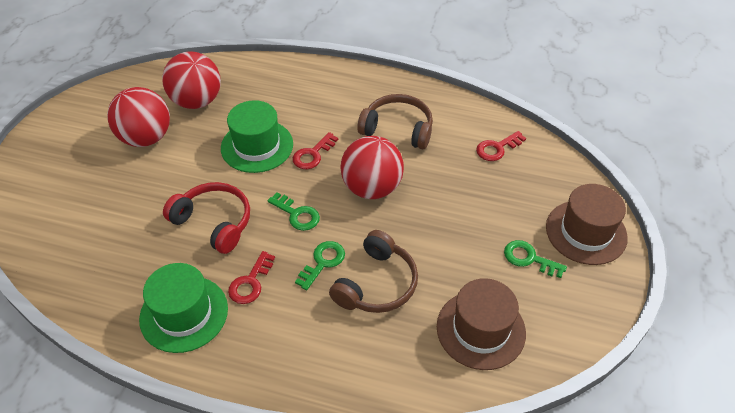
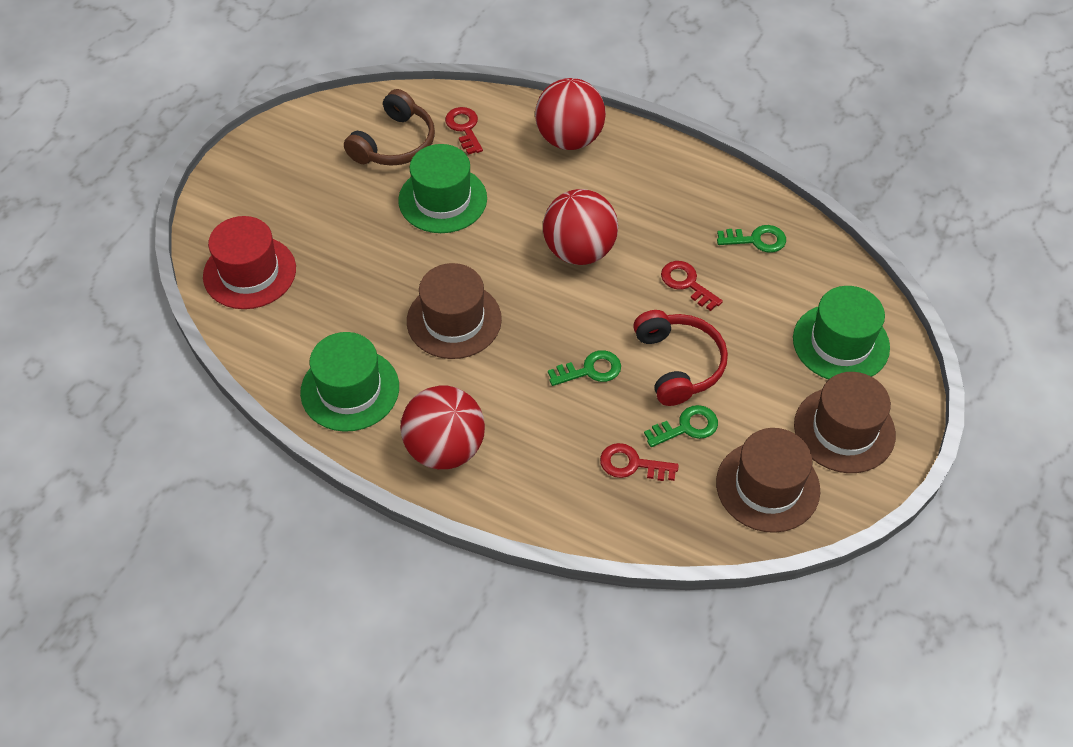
brown hat: [437,278,526,370] [546,184,628,265] = 2 -> [407,263,502,359] [716,428,820,533] [794,372,896,473] = 3
brown headphones: [329,230,418,313] [357,94,433,149] = 2 -> [344,89,435,166] = 1
green hat: [139,263,228,353] [221,100,293,173] = 2 -> [300,332,399,432] [398,144,487,233] [793,286,890,380] = 3
red hat: none = 0 -> [203,216,296,309] = 1

